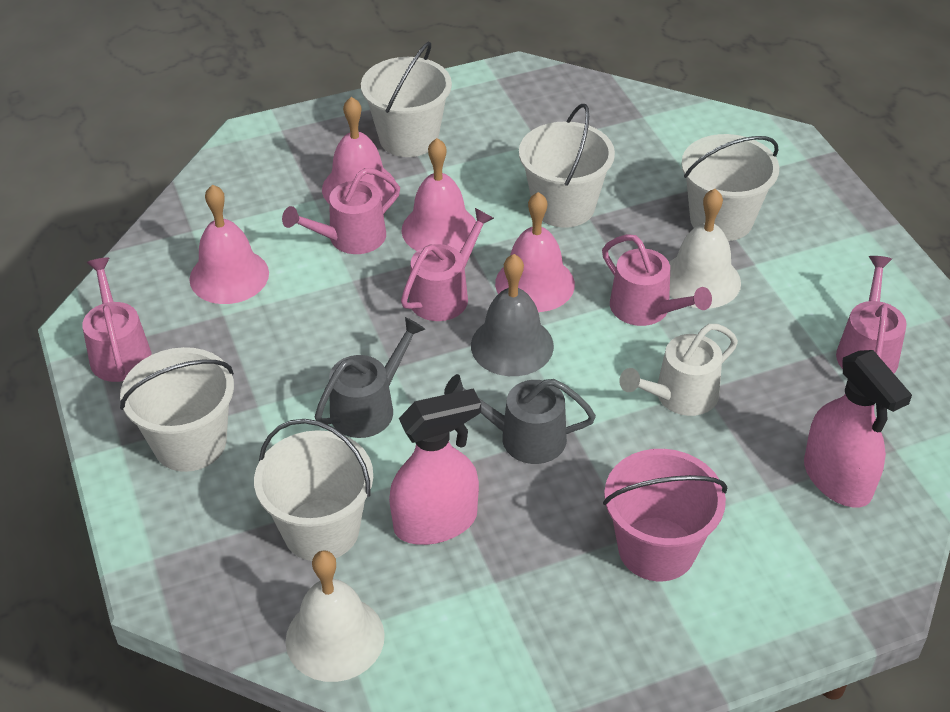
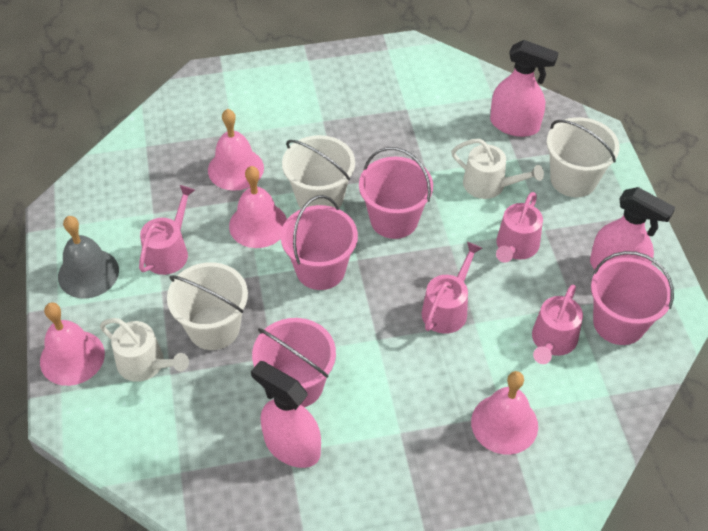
grey watering can: [315,317,425,438] [444,374,596,464] = 2 -> none = 0
pink bucket: [603,449,727,581] = 1 -> [252,318,336,407] [281,195,358,290] [359,147,433,239] [591,251,674,345] = 4
pink spray bottle: [389,388,481,545] [804,350,912,508] = 2 -> [251,361,321,468] [490,40,559,137] [590,187,676,270] = 3
pink watering can: [82,257,152,382] [282,168,400,254] [401,208,494,321] [602,234,712,326] [836,256,907,373] = 5 -> [139,185,195,275] [422,242,483,334] [496,192,543,263] [532,285,583,364] = 4
white bell: [285,550,385,682] [669,189,741,309] = 2 -> none = 0
white bucket: [120,347,234,472] [254,419,373,561] [361,42,452,157] [519,104,615,228] [681,134,779,241] = 5 -> [167,262,248,350] [282,135,355,209] [547,117,620,197] = 3
white watering can: [619,324,738,416] = 1 -> [100,318,189,382] [451,139,544,199] = 2

